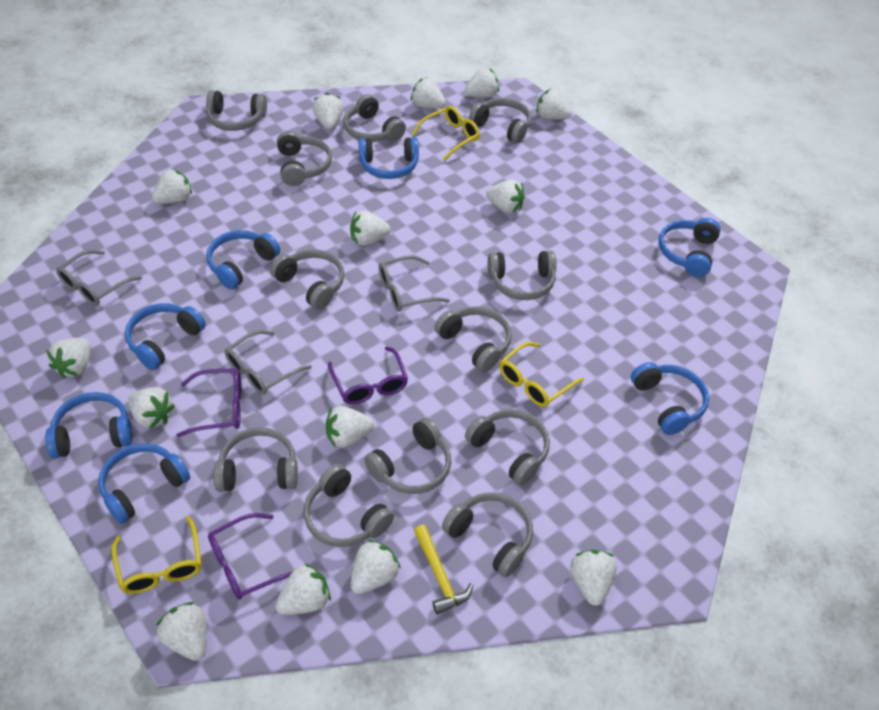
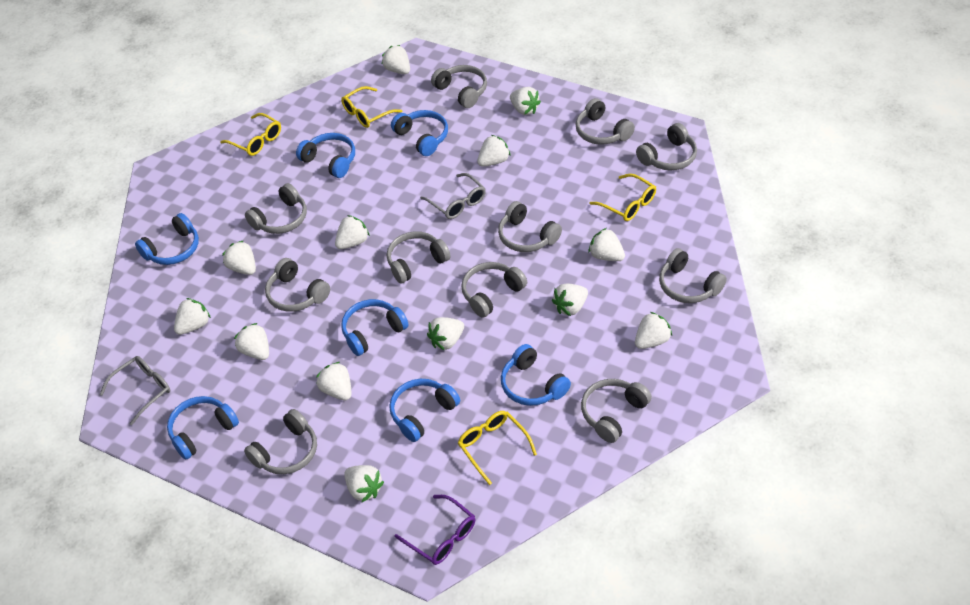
grey glasses: [56,250,142,306] [225,330,312,395] [378,255,450,312] = 3 -> [99,356,170,426] [420,173,486,219] = 2
grey headphones: [206,90,267,131] [214,427,298,492] [270,249,345,310] [277,131,332,186] [303,464,394,547] [343,94,406,142] [364,418,451,494] [434,306,512,372] [442,492,533,577] [465,409,550,485] [469,98,531,143] [488,251,556,300] = 12 -> [244,409,317,474] [245,183,307,234] [265,258,330,312] [387,231,451,283] [431,65,487,108] [461,262,527,318] [498,201,562,252] [576,98,635,145] [581,379,652,443] [636,123,697,170] [659,248,727,303] = 11
purple glasses: [176,369,241,437] [208,513,293,600] [328,347,408,405] = 3 -> [394,495,475,565] = 1
white strawberry: [46,338,91,378] [128,387,175,429] [152,168,192,204] [156,602,207,661] [275,563,331,615] [313,93,344,130] [326,406,374,448] [350,211,391,246] [351,540,401,594] [411,78,446,109] [465,67,499,98] [486,180,525,214] [536,89,572,120] [570,550,617,606] = 14 -> [174,298,211,335] [222,240,256,275] [234,323,269,360] [316,362,351,401] [335,215,370,249] [344,465,384,502] [382,45,410,74] [427,317,464,351] [477,135,510,167] [510,87,541,115] [552,283,588,316] [588,228,625,261] [635,312,672,349] = 13
yellow glasses: [112,516,201,594] [412,106,480,161] [499,342,584,407] = 3 -> [220,113,281,156] [341,86,402,128] [458,411,537,485] [589,174,656,221] = 4
yellow hammer: [414,525,473,615] = 1 -> none = 0

